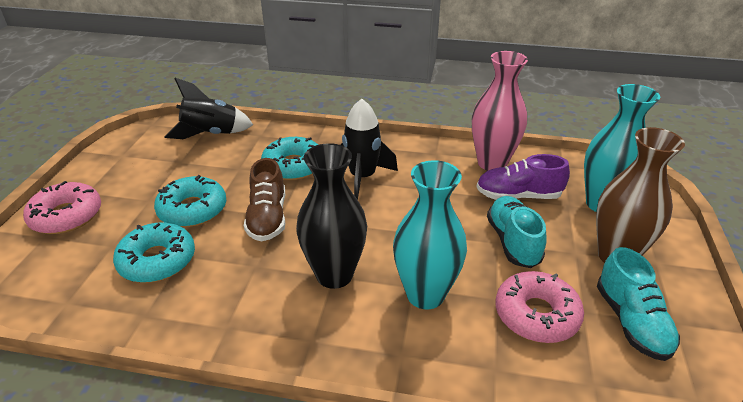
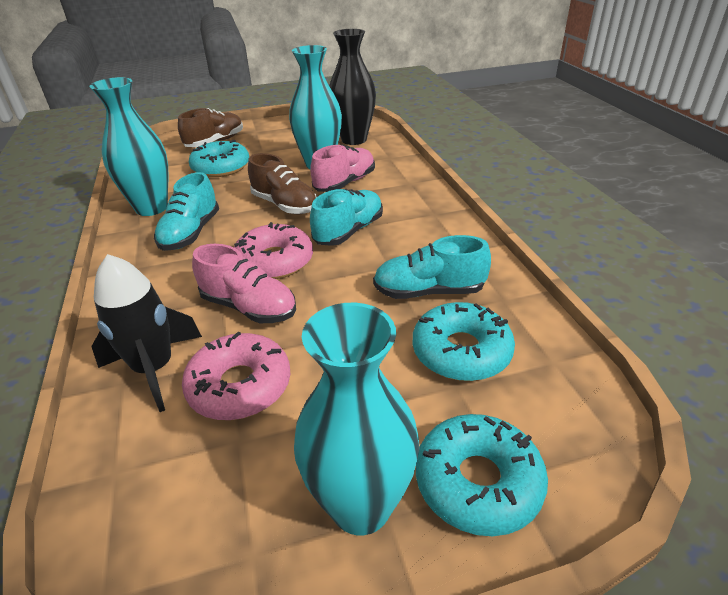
black rocket: [165,78,253,139] [340,99,398,200] = 2 -> [91,254,202,412] = 1
brown shoe: [244,158,285,242] = 1 -> [178,108,243,147] [248,153,317,214] = 2
brown vase: [596,127,685,263] = 1 -> none = 0
pink shoe: none = 0 -> [192,244,296,323] [310,144,375,192] = 2
pink vase: [472,51,528,171] = 1 -> none = 0
purple shoe: [476,154,570,200] = 1 -> none = 0
turquoise shoe: [487,196,547,268] [597,247,680,361] = 2 -> [154,172,219,251] [310,189,383,246] [373,235,491,299] = 3
turquoise vase: [393,160,467,309] [584,84,660,212] = 2 -> [90,77,168,216] [289,45,342,169] [294,303,419,535] = 3

